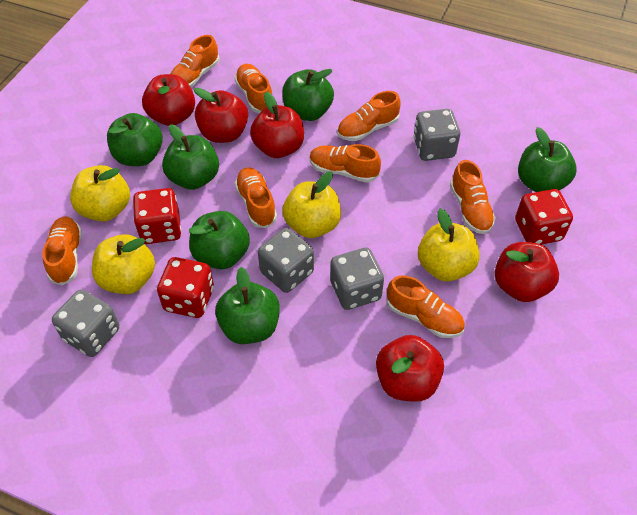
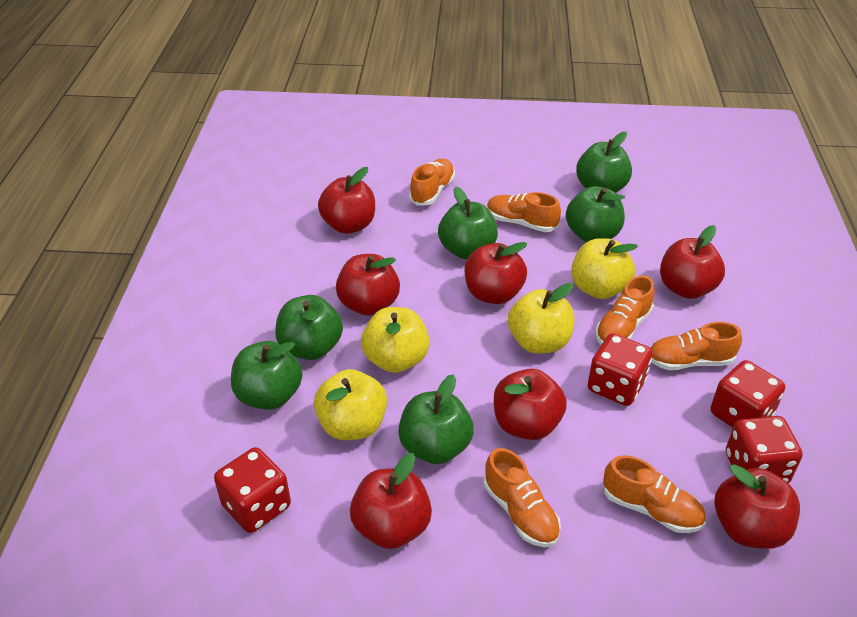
grey dice: [52,289,119,357] [258,228,314,293] [330,248,384,310] [414,109,460,161] = 4 -> none = 0
orange shoe: [42,216,82,285] [171,35,220,88] [235,64,272,113] [235,167,277,228] [310,144,381,183] [337,91,401,141] [387,275,465,338] [450,160,496,234] = 8 -> [409,158,455,206] [484,448,561,547] [487,192,561,232] [595,275,655,345] [603,455,706,533] [650,322,742,370] = 6
red apple: [142,74,195,126] [194,88,248,143] [250,92,304,158] [376,335,444,402] [495,242,559,302] = 5 -> [318,167,375,234] [336,254,400,316] [350,453,432,549] [465,242,527,304] [494,369,567,440] [660,225,725,299] [715,464,800,549] = 7
red dice: [133,188,181,244] [157,257,214,318] [515,189,573,245] = 3 -> [214,447,291,533] [588,333,653,406] [710,360,785,428] [726,416,803,483] = 4

